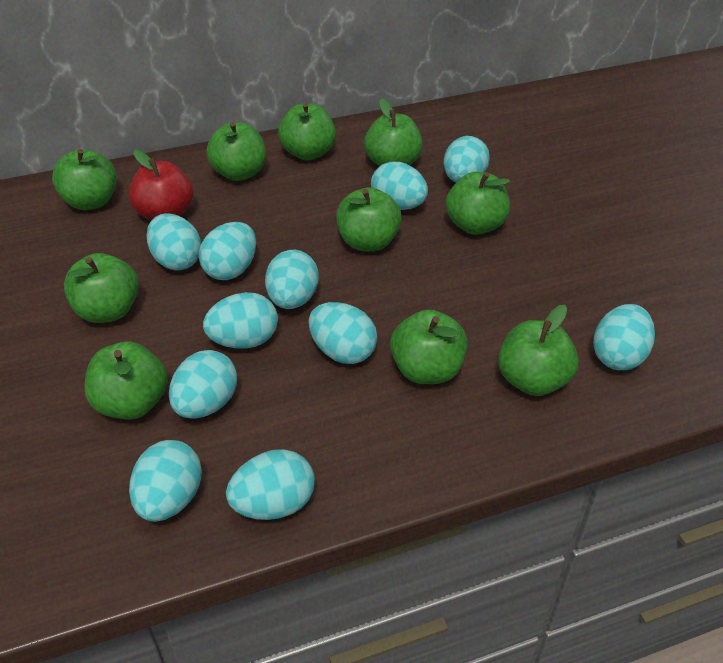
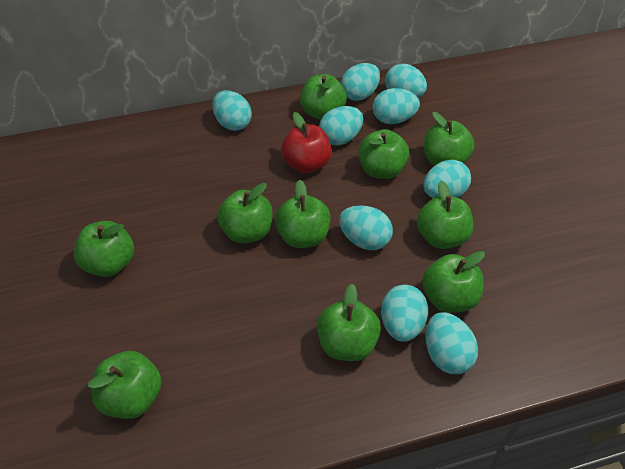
turquoise egg: [129,440,202,522] [146,213,201,271] [169,350,237,419] [199,222,256,280] [203,292,278,349] [226,449,315,520] [265,250,319,309] [308,302,377,364] [371,162,428,210] [443,136,490,183] [593,304,655,370] = 11 -> [212,90,252,131] [319,106,363,145] [339,205,393,250] [341,63,380,101] [373,88,420,124] [381,285,428,342] [385,64,427,98] [423,160,471,198] [425,312,478,374] = 9

